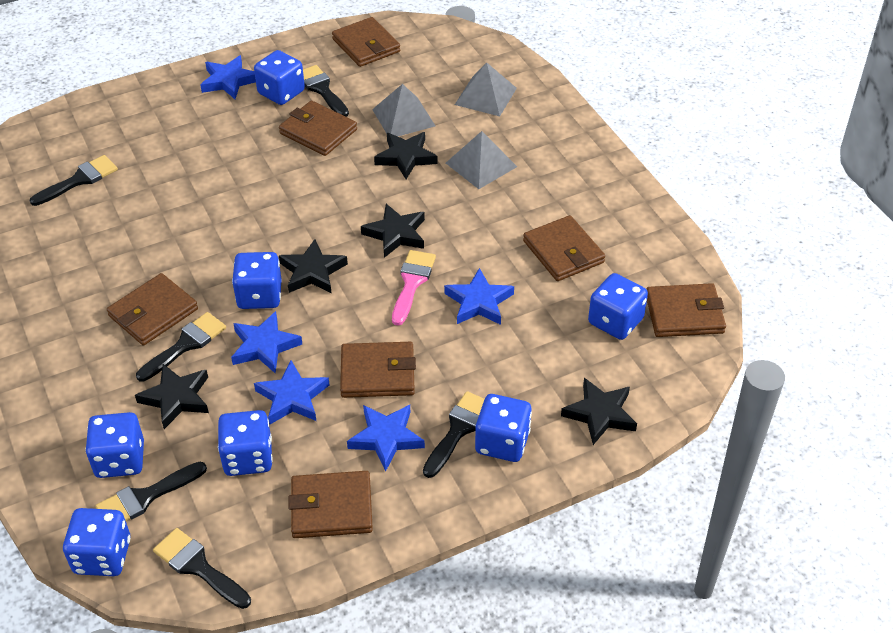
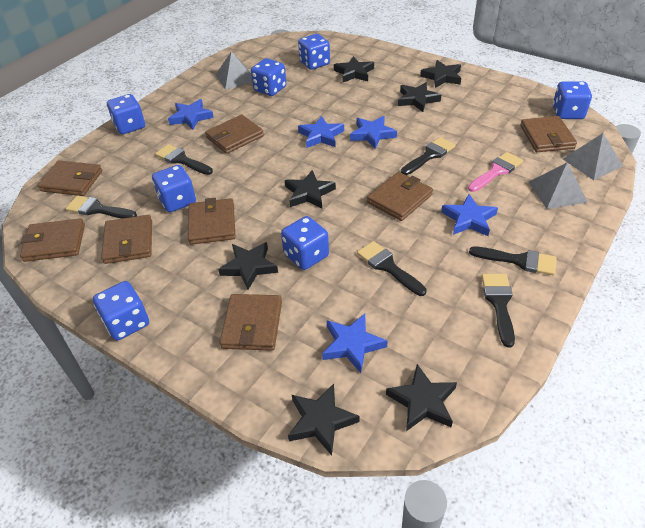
black star: [135,364,209,429] [279,239,348,293] [361,204,425,258] [374,132,438,179] [561,378,637,445] = 5 -> [218,242,278,289] [285,170,336,208] [288,384,359,456] [334,56,374,83] [386,364,457,431] [398,82,441,112] [420,60,461,88] = 7
brown wallet: [107,273,198,345] [279,101,357,156] [288,471,373,538] [332,17,400,67] [340,342,416,398] [523,215,605,281] [646,283,726,337] = 7 -> [20,218,85,262] [38,161,102,196] [101,215,152,264] [188,198,235,245] [205,115,264,154] [220,294,282,351] [367,172,433,221] [520,116,577,152] = 8

